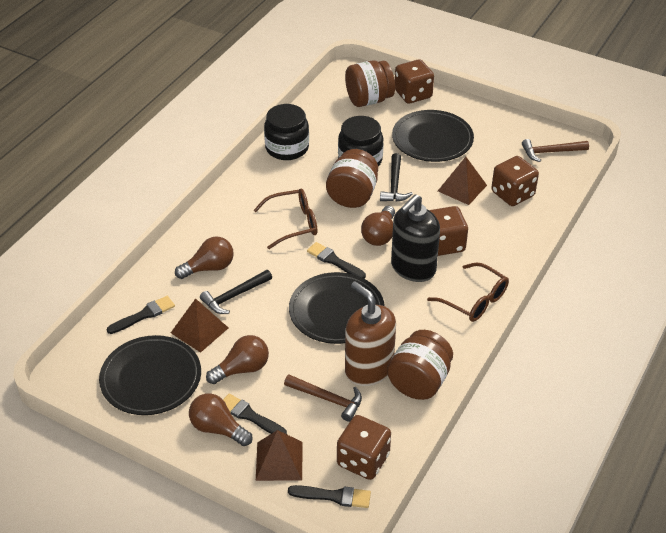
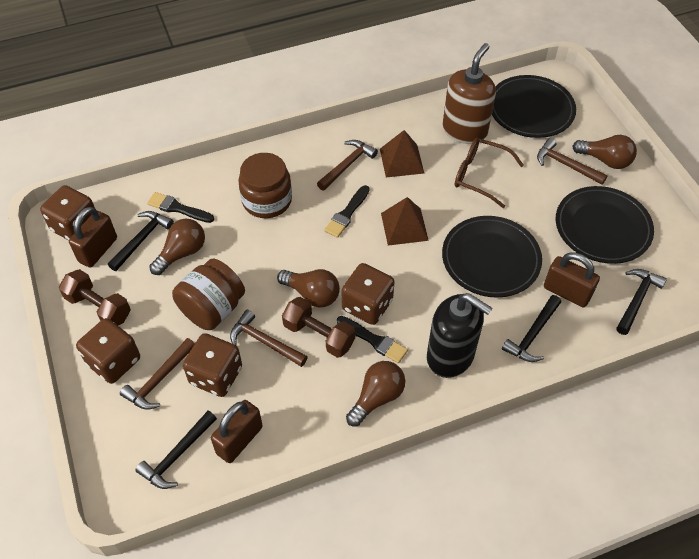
black brush: [107,296,175,334] [223,394,287,434] [288,485,371,508] [307,242,366,279] = 4 -> [147,192,214,223] [324,185,370,238] [337,316,408,363] = 3
black hammer: [200,270,272,314] [380,153,413,202] = 2 -> [108,211,174,271] [135,411,217,489] [502,295,561,362] [616,269,667,335] = 4
black jar: [264,104,309,160] [338,116,384,167] = 2 -> none = 0
brown dumbbell: none = 0 -> [59,269,131,326] [282,297,355,358] = 2
brown glasses: [254,189,317,249] [427,262,509,322] = 2 -> [455,138,524,208] = 1
brown hammer: [284,375,362,422] [522,139,589,162] = 2 -> [120,338,195,410] [230,310,308,367] [317,140,378,190] [537,138,608,185] = 4
brown jar: [326,149,378,208] [345,60,395,107] [387,330,453,400] = 3 -> [172,258,245,330] [238,153,292,218] = 2
brown padlock: none = 0 -> [69,207,117,268] [211,400,263,463] [544,252,600,307] = 3
brown pyramid: [171,298,228,353] [256,430,303,481] [438,157,487,205] = 3 -> [380,130,424,178] [381,197,429,246] = 2

